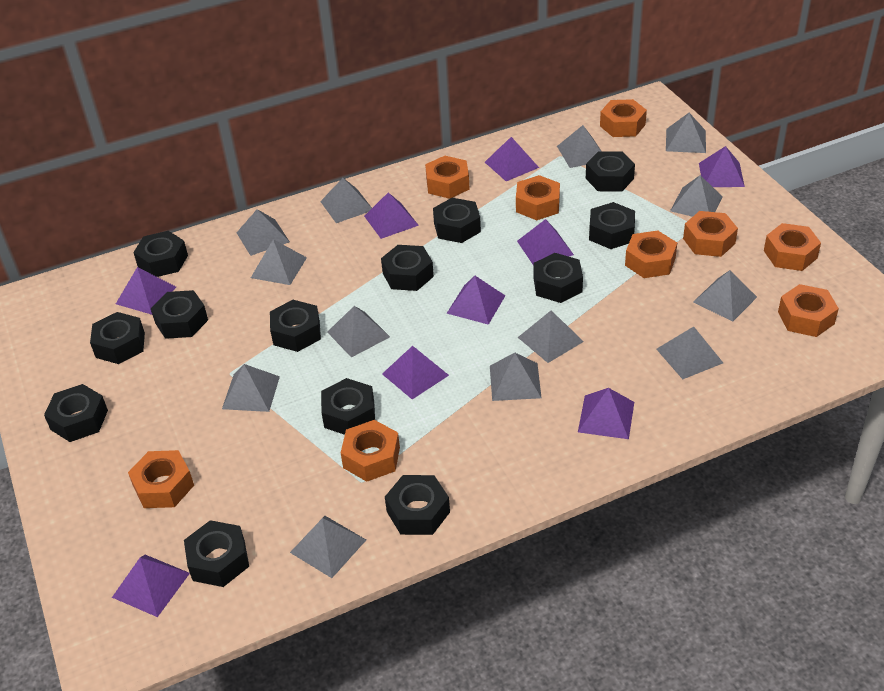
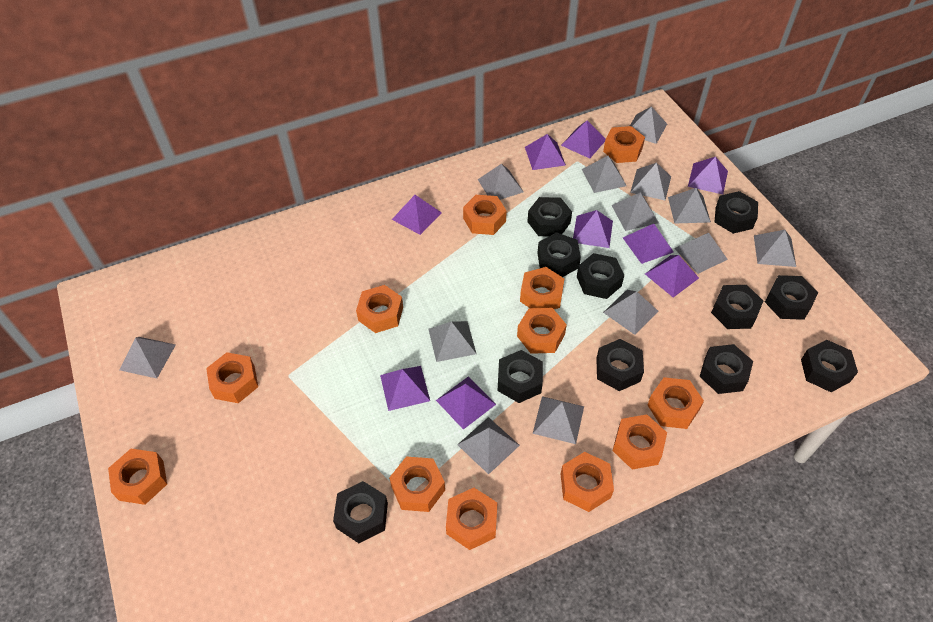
black nut: [44,384,108,442] [90,312,145,364] [133,231,188,277] [151,290,208,339] [184,520,249,587] [270,300,321,352] [321,378,375,435] [381,245,434,291] [385,475,450,535] [433,198,481,243] [533,253,583,303] [586,151,635,192] [589,202,635,249] = 13 -> [333,481,388,543] [498,350,543,403] [527,197,572,237] [537,232,581,277] [577,253,624,299] [596,339,644,391] [699,344,753,394] [711,285,763,329] [714,191,758,234] [765,275,818,320] [801,340,858,392] = 11
orange nut: [128,450,194,508] [341,420,400,482] [425,156,470,199] [516,175,560,220] [600,99,647,137] [625,231,677,278] [683,211,738,257] [764,223,821,271] [778,284,839,337] = 9 -> [108,449,167,505] [206,352,258,403] [356,285,403,333] [389,456,445,512] [446,488,497,550] [463,195,507,235] [517,308,567,354] [520,267,564,309] [561,452,614,512] [603,126,645,163] [612,414,667,470] [648,377,704,429] = 12

